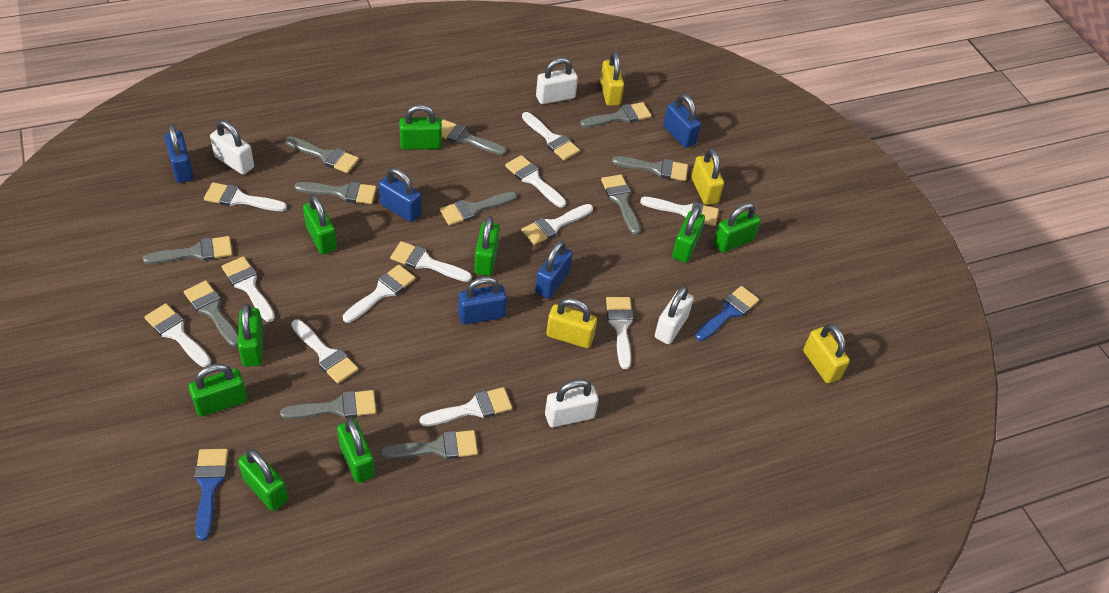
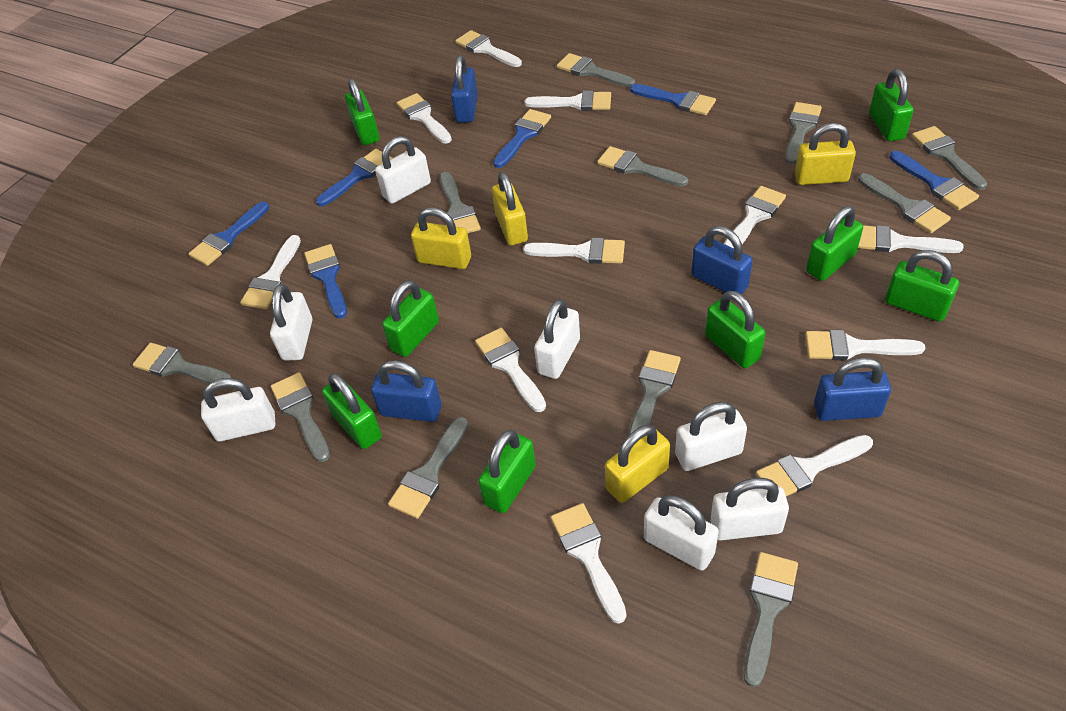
blue brush: [194,449,228,541] [695,286,759,341] = 2 -> [189,202,269,266] [304,244,347,319] [316,149,392,206] [493,109,551,168] [630,84,716,115] [889,151,979,210] = 6
blue padlock: [165,124,194,183] [379,168,422,222] [458,276,507,325] [535,241,572,299] [663,94,701,148] = 5 -> [371,360,441,422] [451,55,478,123] [691,226,753,294] [814,357,891,421] = 4
green padlock: [189,364,247,417] [238,304,264,367] [238,449,288,511] [303,195,337,254] [337,419,375,483] [399,104,442,150] [474,216,500,276] [672,205,705,263] [713,203,761,253] = 9 -> [322,373,382,449] [345,78,379,145] [382,280,439,357] [478,430,536,513] [705,290,765,368] [806,206,863,281] [869,69,913,141] [885,250,959,322] = 8
white brush: [144,303,211,367] [204,182,287,211] [222,256,275,322] [291,319,358,384] [343,265,416,323] [390,241,472,282] [419,387,512,426] [505,155,566,208] [521,204,593,245] [522,112,580,160] [606,297,634,369] [640,197,719,226] = 12 -> [240,235,301,309] [397,93,452,144] [455,30,522,67] [475,328,546,412] [523,238,625,264] [524,91,611,111] [551,503,627,624] [724,186,786,248] [756,435,873,496] [805,330,925,360] [858,225,964,253] = 11
white padlock: [210,120,254,175] [536,58,578,104] [545,379,599,427] [655,286,694,344] = 4 -> [201,378,275,441] [270,284,312,360] [375,136,431,204] [534,299,580,379] [644,495,719,571] [675,402,747,471] [710,478,789,541] = 7

